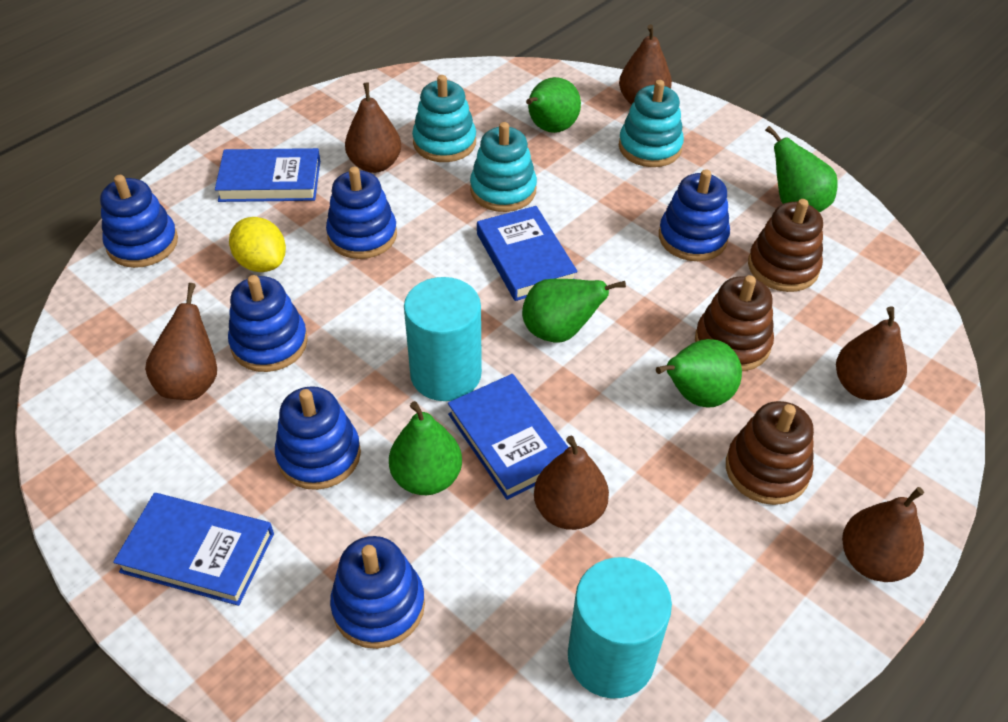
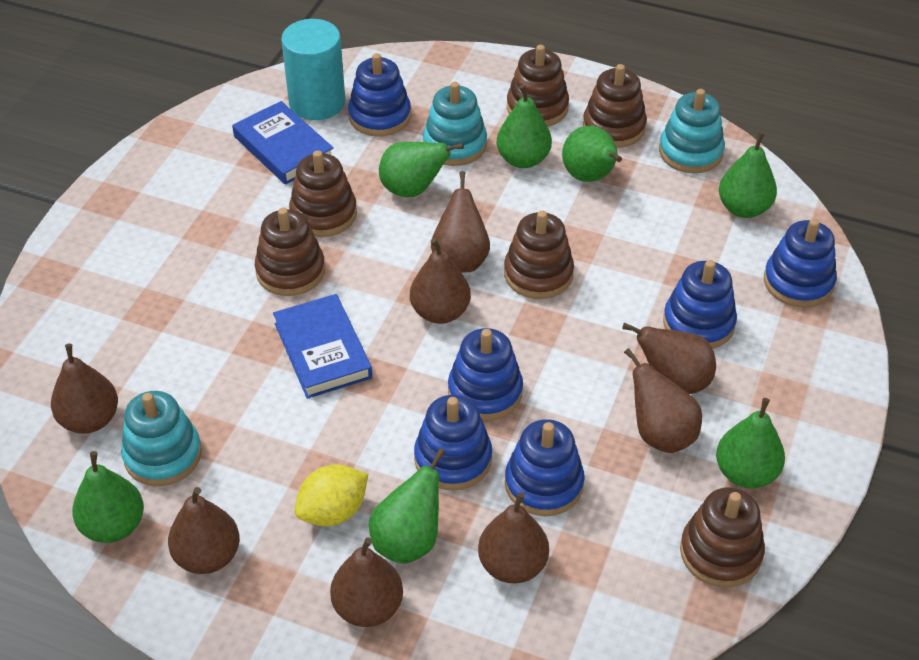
blue book: [113,493,274,606] [215,148,320,202] [448,374,568,500] [477,206,578,301] = 4 -> [232,101,334,185] [273,294,372,399] = 2
brown pear: [145,283,217,400] [345,83,401,173] [534,436,609,530] [619,24,672,105] [836,306,907,400] [842,487,924,582] = 6 -> [51,344,118,434] [168,487,240,574] [330,538,403,627] [410,238,471,324] [431,171,490,272] [478,492,549,583] [622,323,716,394] [624,348,702,453] = 8
brown stacking toy: [695,275,774,371] [726,401,814,505] [748,199,823,292] = 3 -> [255,208,325,296] [289,150,357,237] [504,211,574,299] [507,45,569,127] [583,64,647,148] [680,487,765,587] = 6
green pear: [389,401,462,495] [522,279,626,342] [526,77,581,133] [656,339,742,408] [765,126,838,213] = 5 -> [72,451,144,543] [369,448,445,564] [379,142,464,197] [497,85,552,168] [562,126,622,182] [716,398,785,488] [719,132,777,218] = 7
turquoise cylinder: [404,277,482,401] [568,557,672,698] = 2 -> [281,19,345,120] = 1

